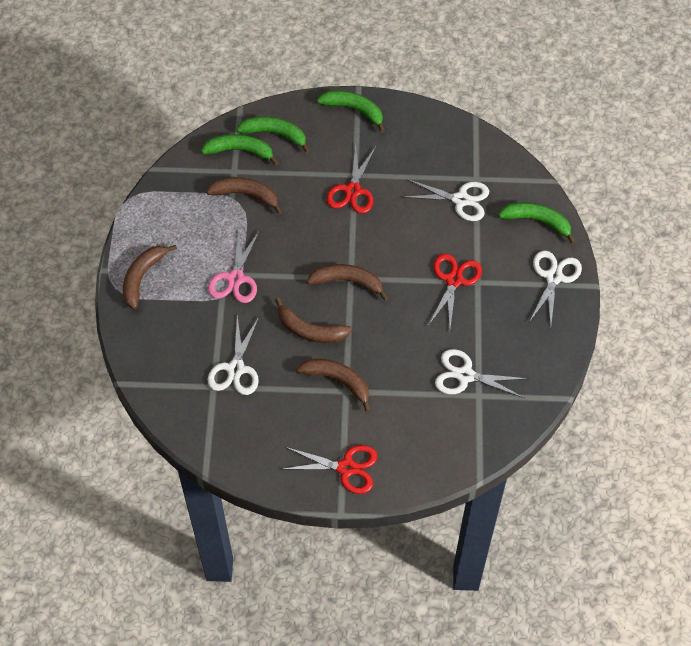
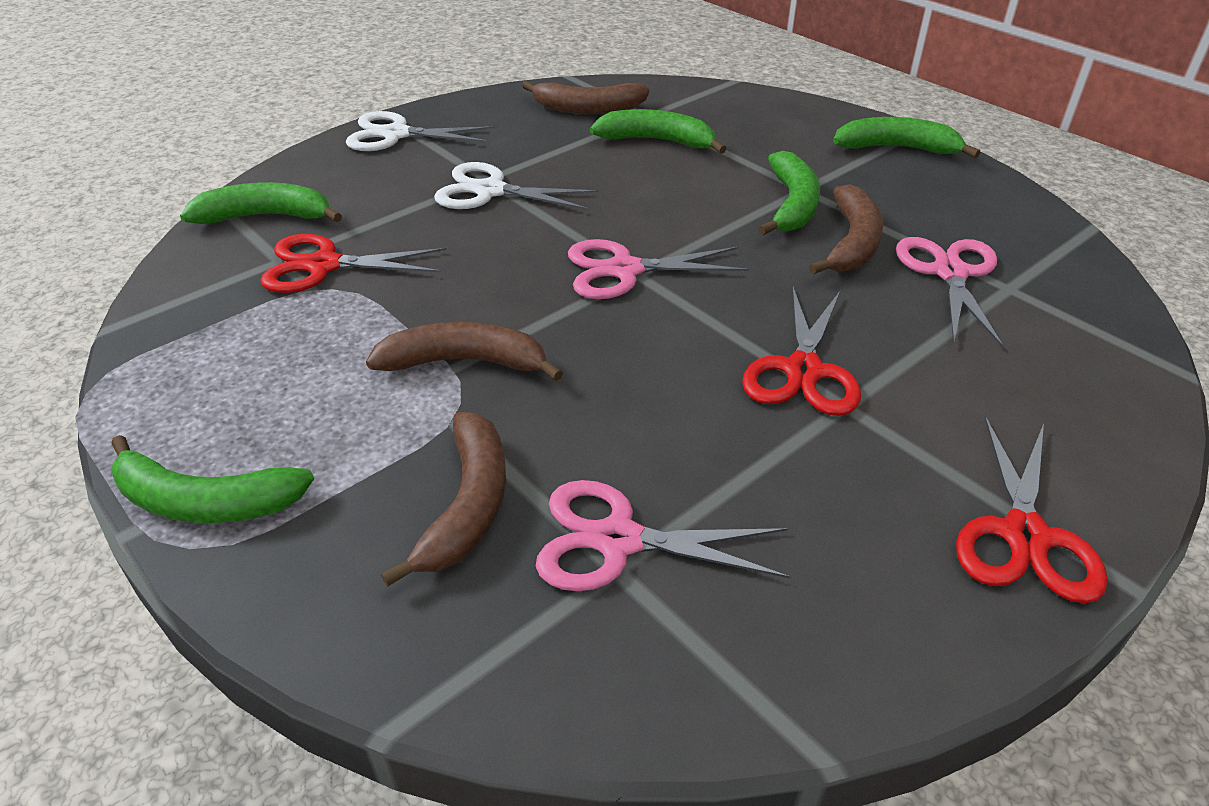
brown banana: [123,245,177,309] [206,177,282,215] [275,297,352,343] [297,358,371,412] [307,264,388,301] = 5 -> [366,322,563,381] [381,412,506,587] [522,81,650,114] [809,184,883,275] = 4
green banana: [201,134,279,166] [236,116,310,153] [317,90,385,133] [498,202,576,244] = 4 -> [111,435,314,523] [180,182,342,224] [590,109,727,154] [758,151,820,235] [833,117,980,158] = 5
pink scissors: [208,229,260,303] = 1 -> [536,480,791,591] [568,239,749,299] [896,237,1004,349] = 3
white scissors: [208,316,259,395] [405,179,489,221] [435,349,529,398] [529,251,582,326] = 4 -> [346,111,495,151] [434,162,599,210] = 2

